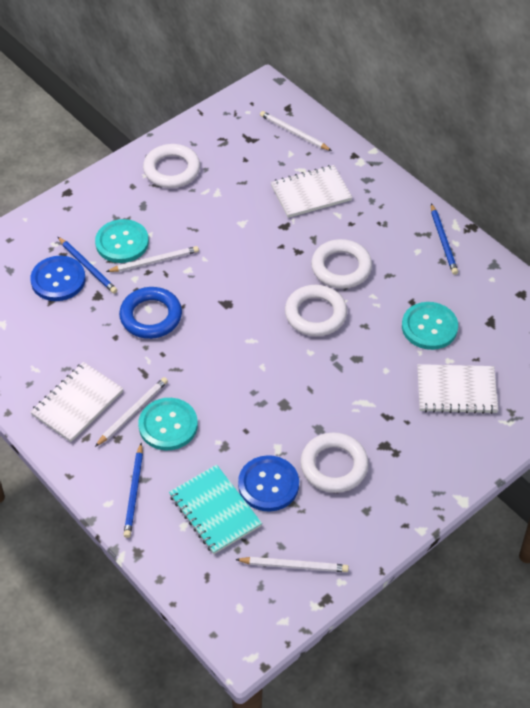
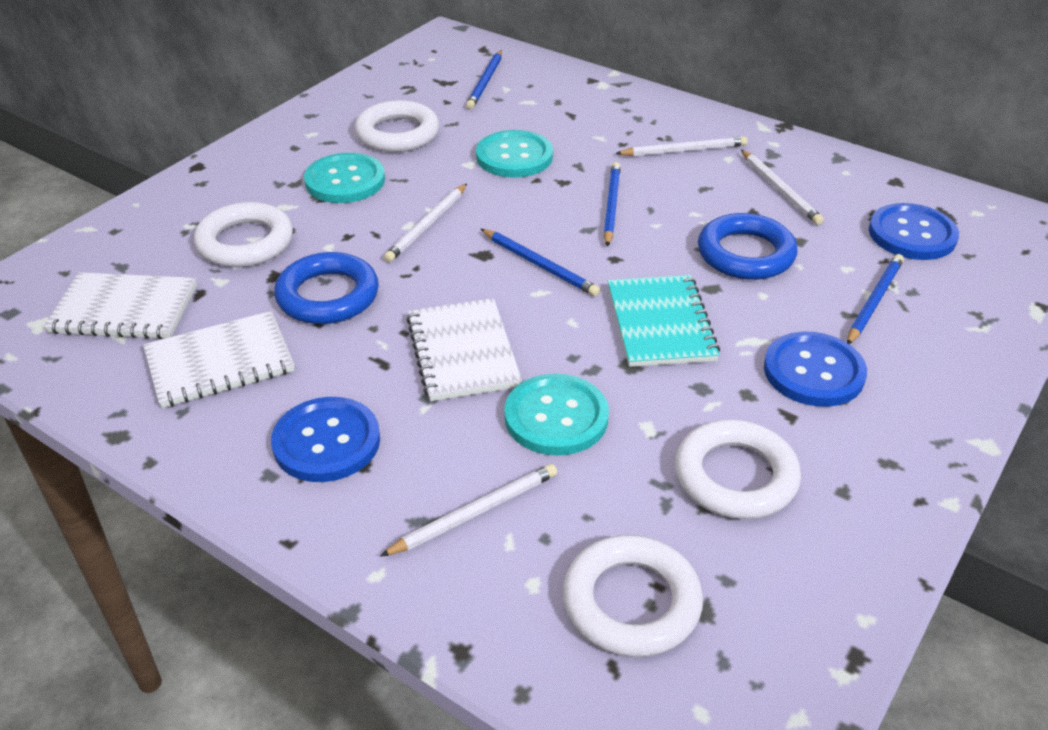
blue button: [30,256,86,301] [238,455,299,511] = 2 -> [271,397,380,482] [764,332,867,407] [869,203,959,260] = 3
blue pencil: [58,237,117,294] [124,443,143,538] [431,204,458,275] = 3 -> [466,50,502,109] [481,229,600,296] [604,162,621,247] [847,254,904,344] = 4
blue ring: [119,287,182,339] = 1 -> [274,252,379,324] [698,213,798,280] = 2

